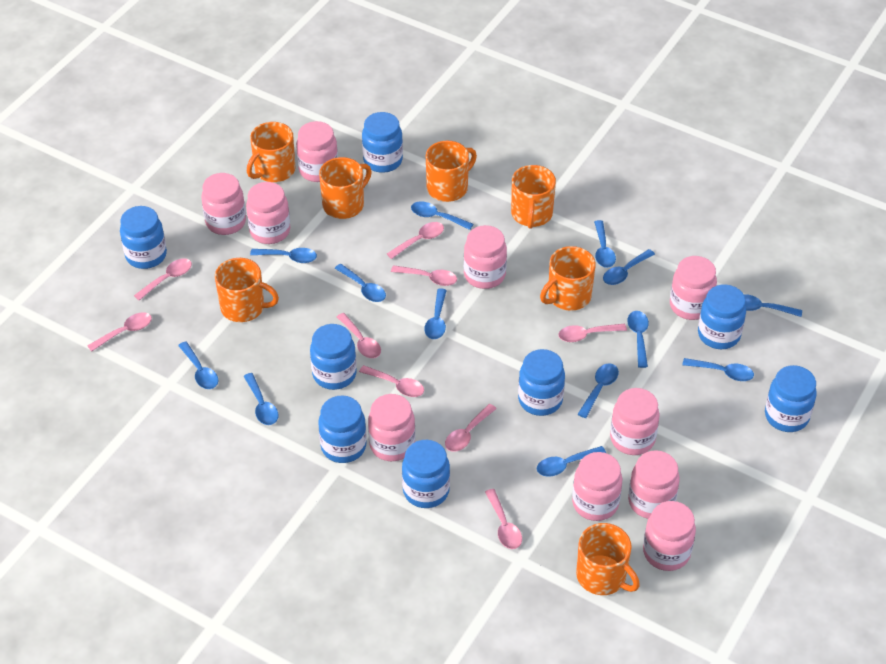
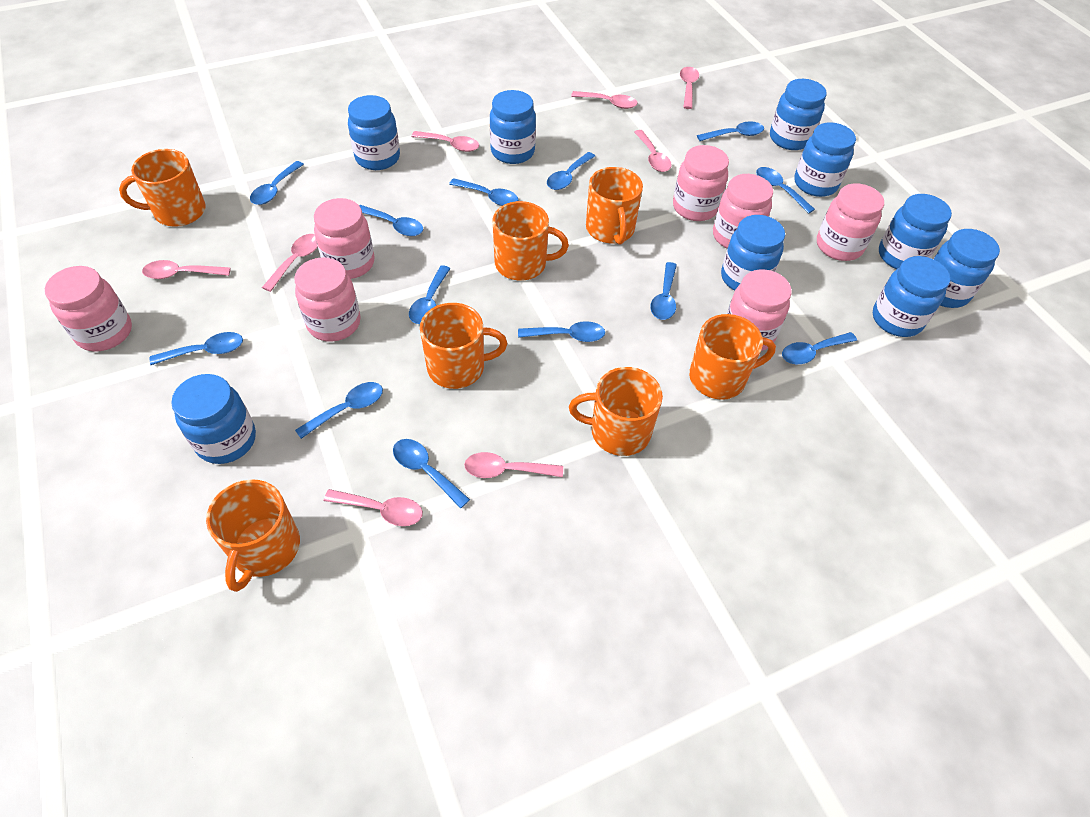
blue jar: [120,206,167,269] [310,324,356,390] [318,395,366,463] [362,112,403,173] [402,440,450,508] [518,349,565,416] [698,284,746,349] [765,365,817,432] = 8 -> [171,374,256,464] [348,95,400,170] [490,90,536,164] [721,215,785,291] [770,79,827,150] [794,122,856,197] [873,256,950,337] [879,194,952,269] [933,229,1000,308] = 9
pink jar: [201,173,246,235] [246,182,290,244] [296,121,338,182] [368,394,415,461] [464,225,507,289] [572,452,622,521] [610,388,660,455] [628,450,680,519] [643,501,696,571] [670,256,717,320] = 10 -> [45,266,132,352] [295,257,361,342] [314,198,375,279] [673,145,729,221] [713,174,773,248] [727,269,792,351] [817,183,884,261] = 7
pink spoon: [88,312,152,352] [134,258,192,301] [337,313,381,358] [359,365,424,397] [387,222,444,259] [391,265,457,286] [445,404,497,452] [485,489,522,549] [558,324,627,342] = 9 -> [142,260,231,279] [262,234,318,292] [324,489,423,526] [411,131,479,152] [464,452,563,478] [571,91,637,109] [634,130,672,172] [680,67,699,109] = 8

